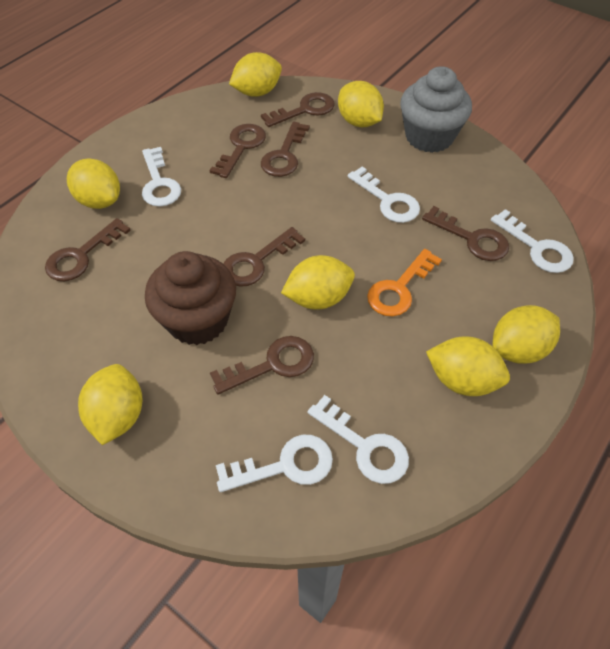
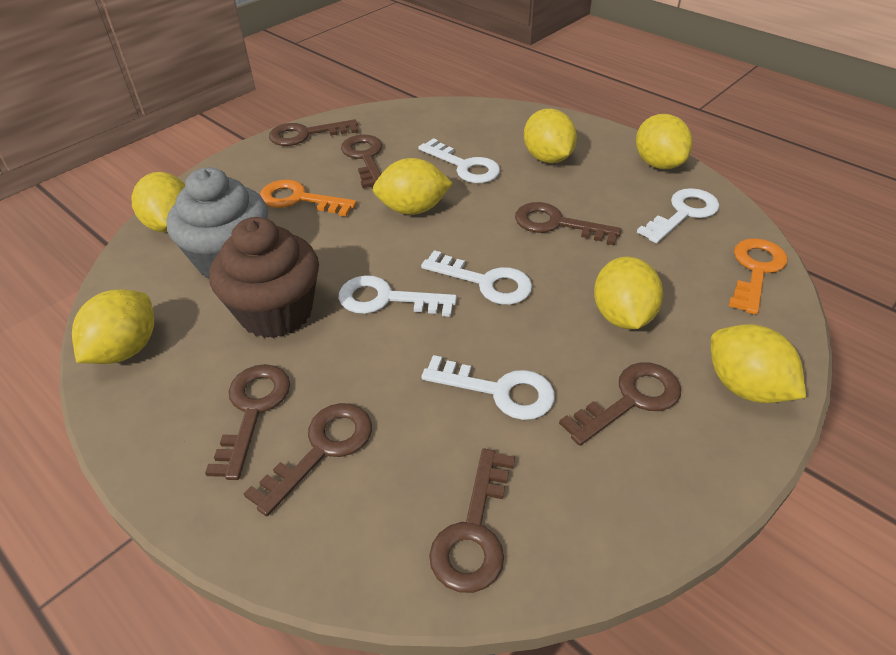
orange key: [367,249,442,317] = 1 -> [260,180,357,217] [728,238,788,315] = 2

